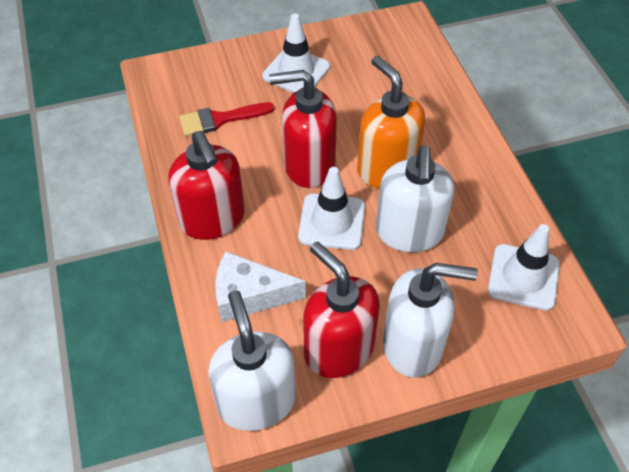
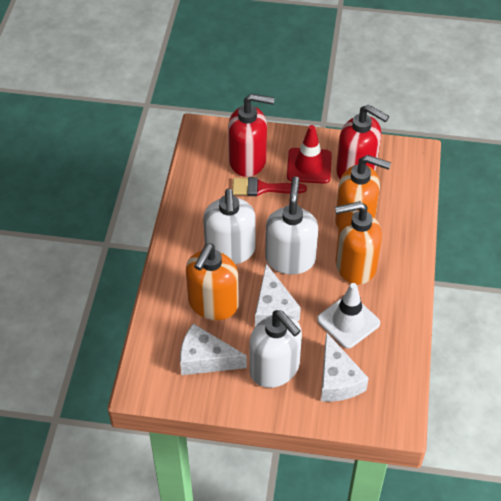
orange soap dispenser: [357,56,425,188] = 1 -> [186,243,239,320] [335,155,391,229] [335,201,382,285] = 3
red soap dispenser: [168,131,244,240] [269,70,337,188] [303,241,380,378] = 3 -> [228,94,275,177] [336,104,389,179] = 2
red traffic cone: none = 0 -> [287,125,332,184] = 1
white cheese: [215,251,306,322] = 1 -> [180,324,247,375] [255,264,301,327] [321,332,369,402] = 3
white traffic cone: [262,14,330,93] [298,167,365,250] [488,224,560,311] = 3 -> [317,283,380,349] = 1

